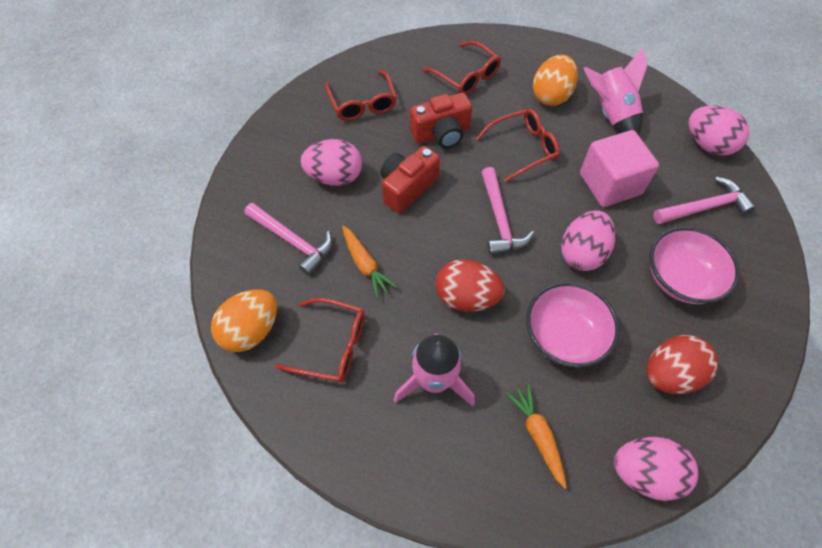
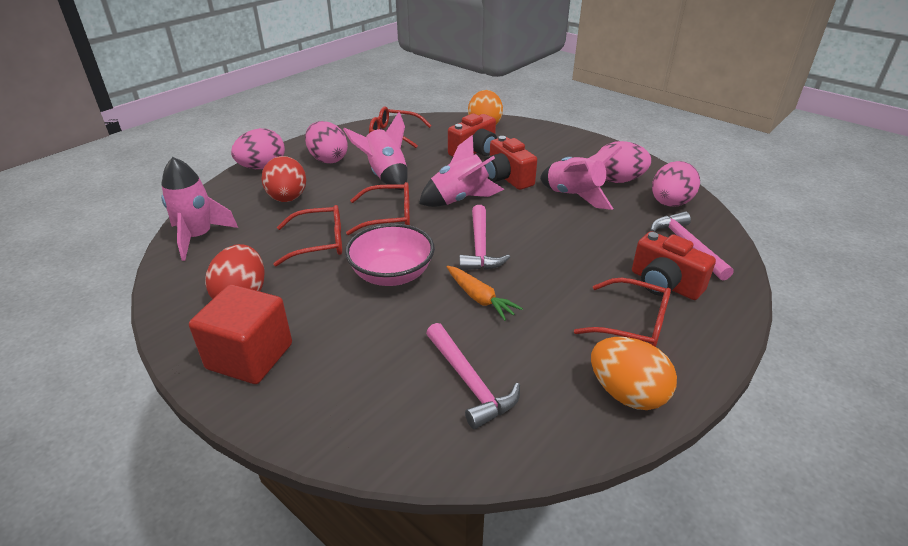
orange carrot: [342,226,397,298] [506,384,567,489] = 2 -> [447,266,523,321] = 1
pink bowl: [526,282,620,367] [650,227,740,304] = 2 -> [345,223,435,286] = 1
pink cube: [580,130,659,207] = 1 -> none = 0
pink rocket: [394,333,475,406] [583,48,647,135] = 2 -> [161,157,238,261] [343,112,408,190] [419,135,504,207] [540,146,622,210] = 4
red camera: [380,146,440,214] [410,93,472,148] = 2 -> [448,113,497,157] [484,136,537,190] [632,231,716,300] = 3
red cube: none = 0 -> [189,284,292,384] = 1

